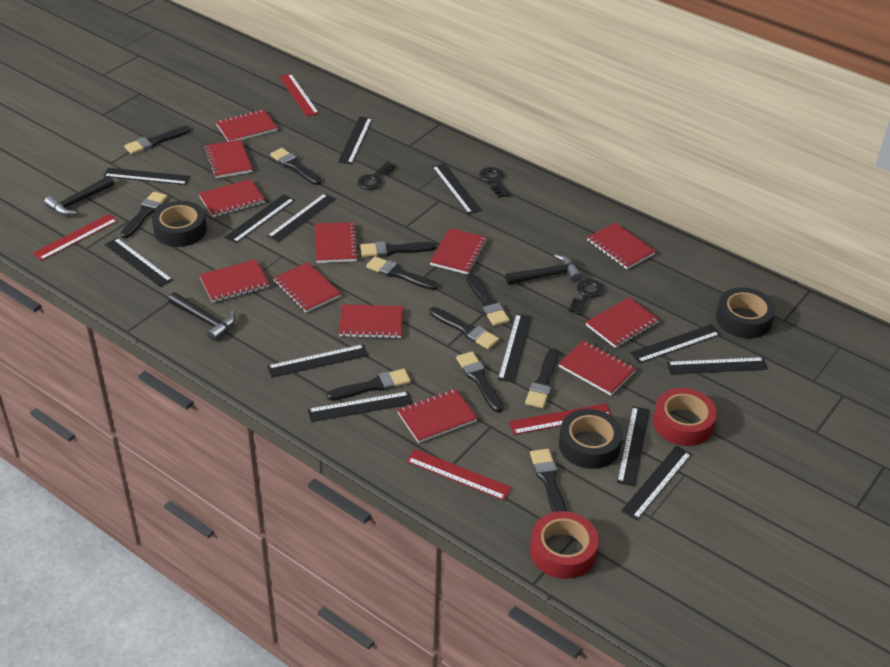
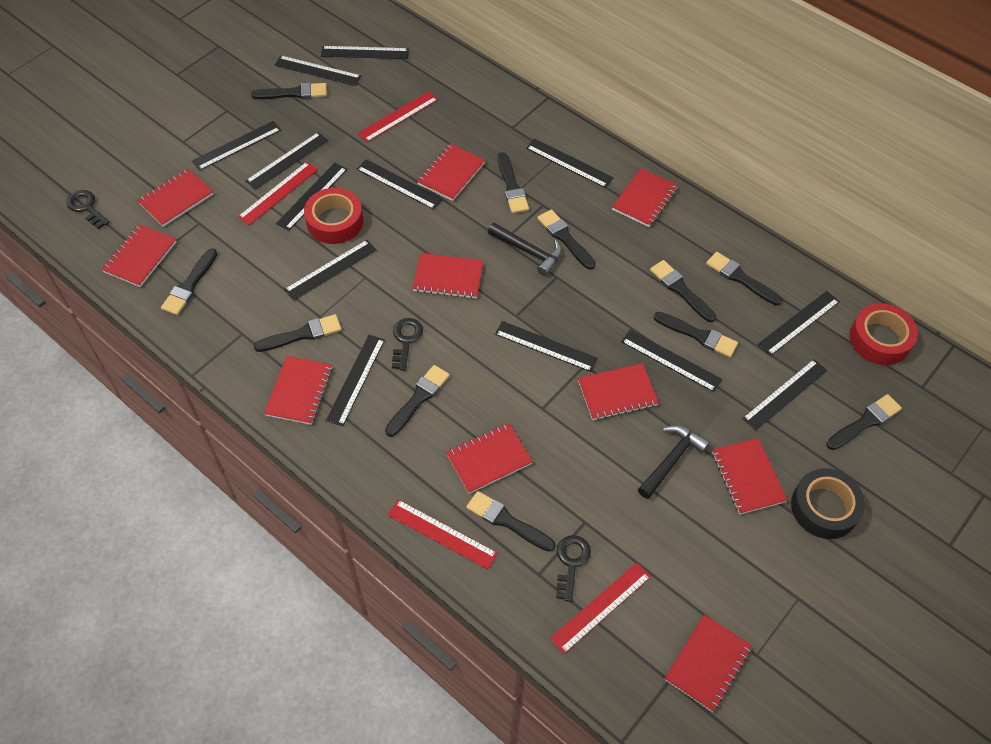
black hammer: [44,176,114,216] [168,292,236,341] [505,254,582,285] = 3 -> [488,223,562,276] [638,425,710,499] = 2
black tape: [152,201,207,247] [559,409,623,469] [716,287,775,338] = 3 -> [791,468,865,539] = 1
red notebook: [199,179,265,217] [199,259,269,303] [204,139,253,178] [216,109,278,141] [273,262,341,313] [315,222,359,263] [339,304,403,339] [397,388,478,443] [430,228,487,274] [558,340,636,395] [586,297,659,348] [587,222,656,269] = 12 -> [102,224,177,287] [137,169,213,227] [264,356,332,425] [412,253,484,299] [417,144,485,201] [446,423,533,494] [578,363,659,420] [612,168,678,227] [664,615,752,712] [712,438,788,514] = 10

